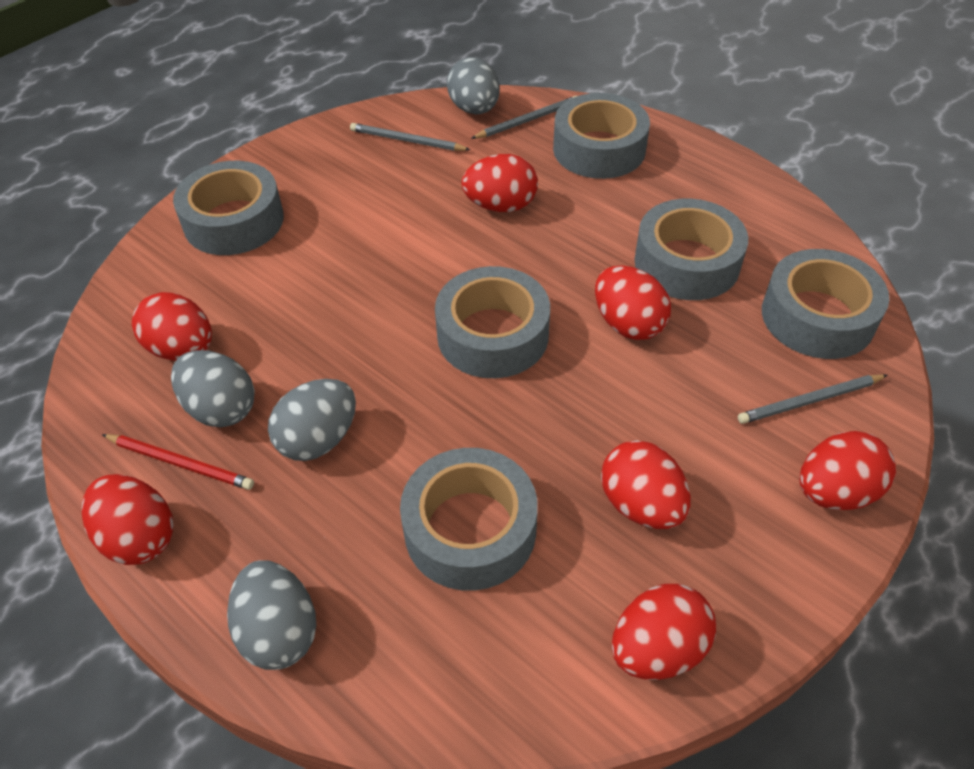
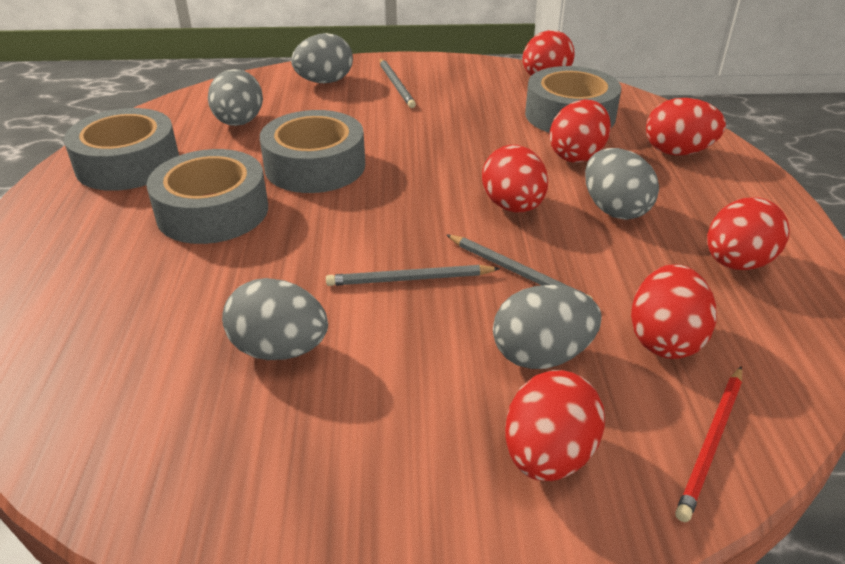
grey egg: [171,350,255,427] [227,560,316,670] [268,379,356,461] [447,57,500,114] = 4 -> [208,69,263,126] [222,278,328,360] [291,33,353,83] [493,285,602,369] [585,148,659,220] = 5
grey tape: [173,161,284,255] [400,448,538,591] [435,266,550,378] [553,93,650,179] [634,199,748,300] [762,249,889,359] = 6 -> [64,108,179,191] [146,149,268,244] [260,110,365,193] [525,66,621,133] = 4

